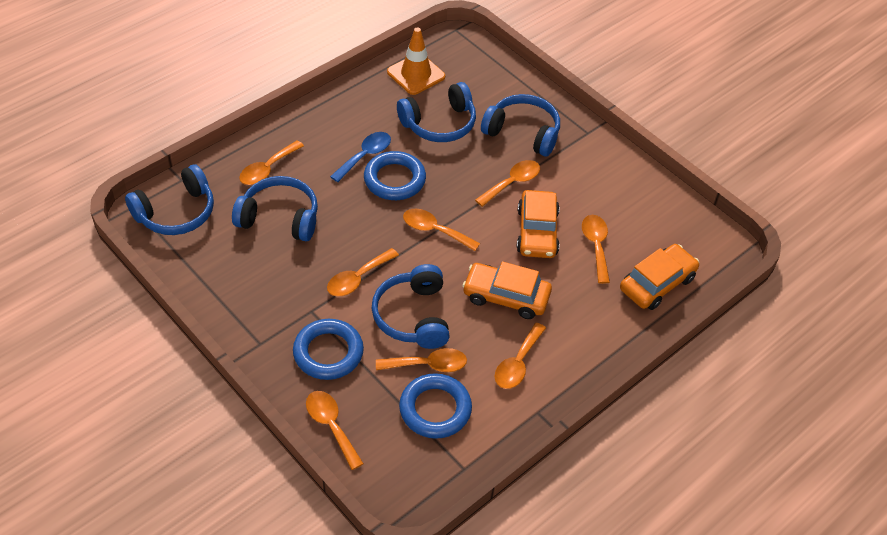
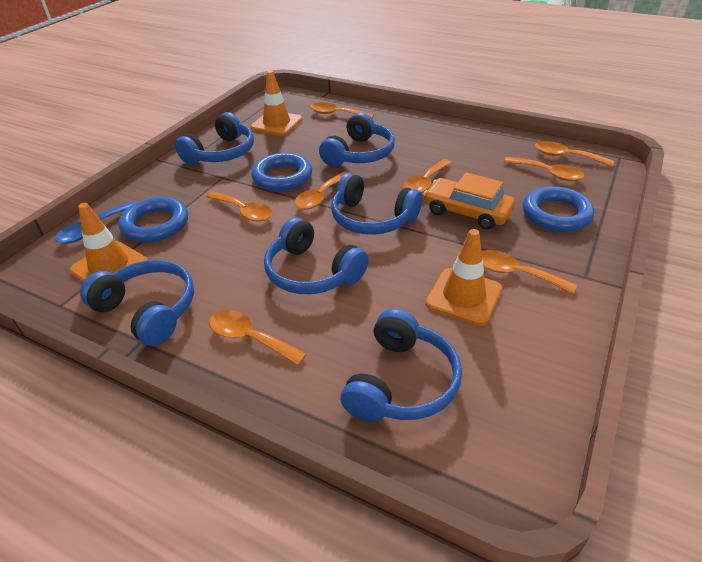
blue headphones: [125,164,214,235] [232,176,318,241] [372,264,450,349] [397,82,476,142] [481,94,560,156] = 5 -> [80,260,194,346] [175,112,254,165] [264,217,369,294] [319,112,395,167] [331,173,422,235] [341,309,462,422] = 6
orange car: [462,261,552,319] [517,190,560,258] [620,244,699,310] = 3 -> [424,173,515,230] = 1
orange traffic cone: [387,27,445,95] = 1 -> [70,203,148,282] [251,70,302,136] [425,229,502,326] = 3

